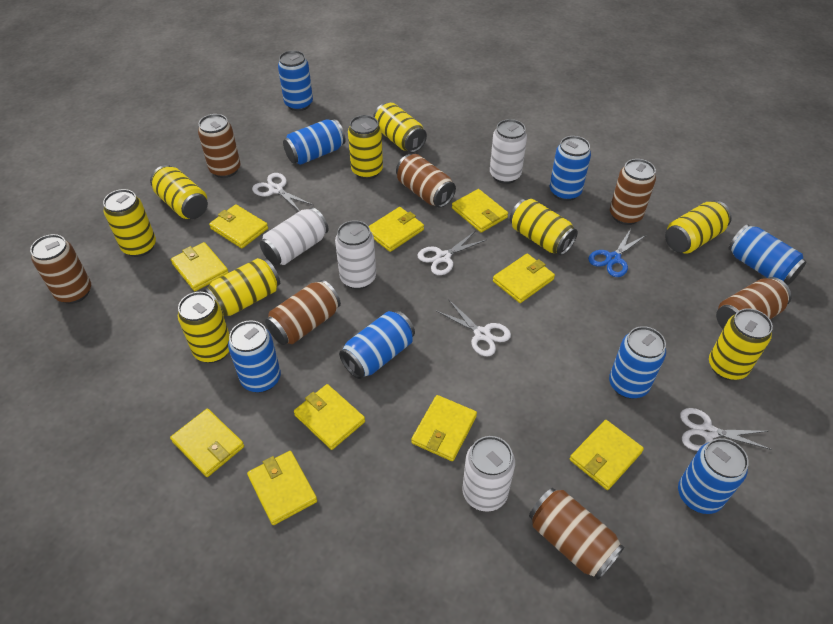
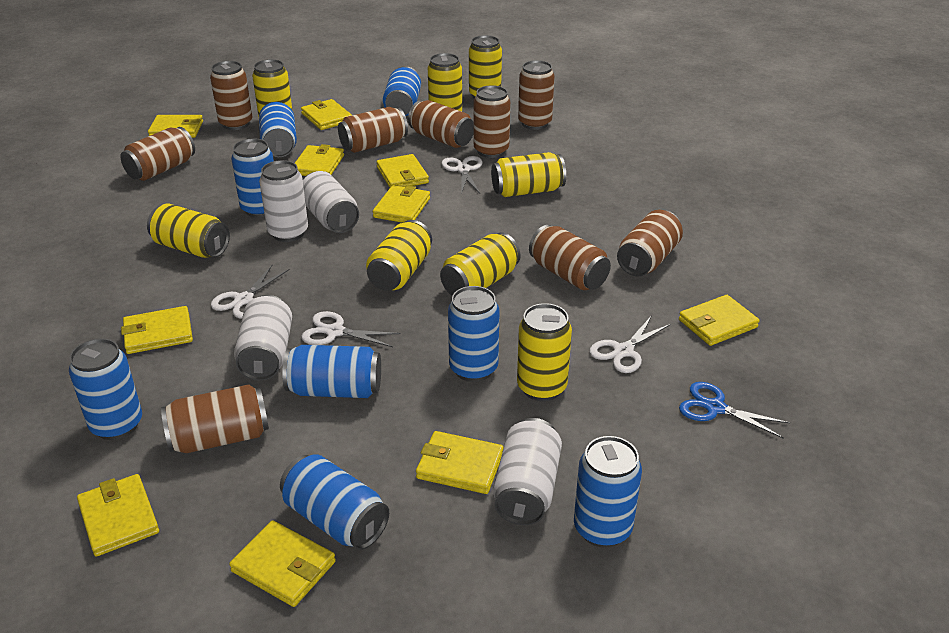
brown can: [30,234,91,304] [198,114,241,178] [265,280,341,345] [396,154,456,208] [529,488,624,580] [610,159,656,225] [716,277,791,329] = 7 -> [120,127,195,181] [161,384,269,453] [210,61,252,130] [338,107,408,153] [408,100,474,148] [474,85,510,158] [518,60,555,130] [529,225,611,290] [617,210,683,277] = 9
yellow can: [103,189,156,257] [150,165,208,219] [178,292,230,363] [204,258,280,316] [348,115,383,179] [373,103,427,153] [510,199,578,255] [665,200,732,254] [709,308,773,380] = 9 -> [147,203,230,258] [252,59,292,117] [366,220,432,291] [428,53,462,112] [440,232,521,296] [469,35,502,99] [491,152,566,197] [517,303,572,401] = 8

